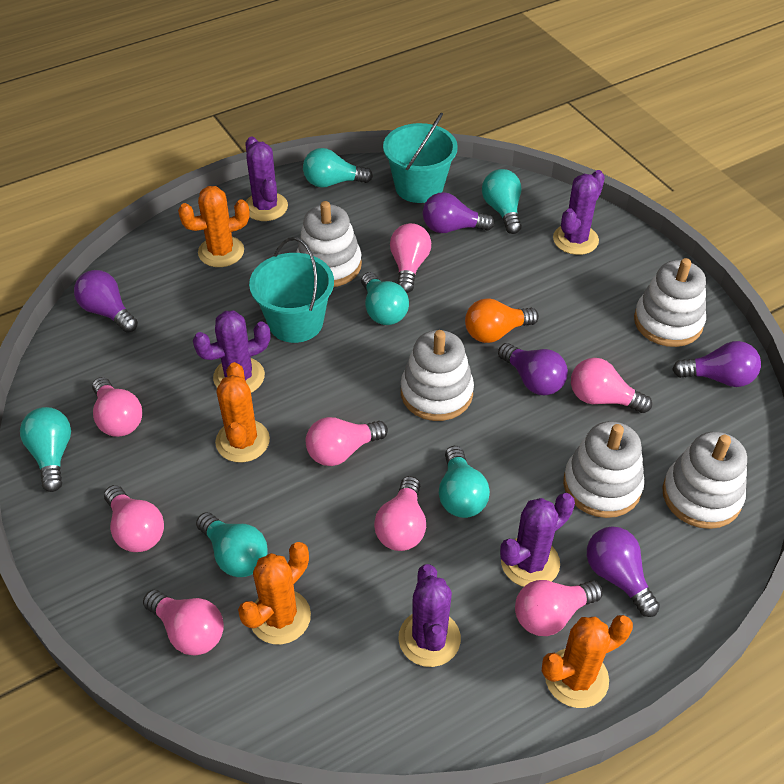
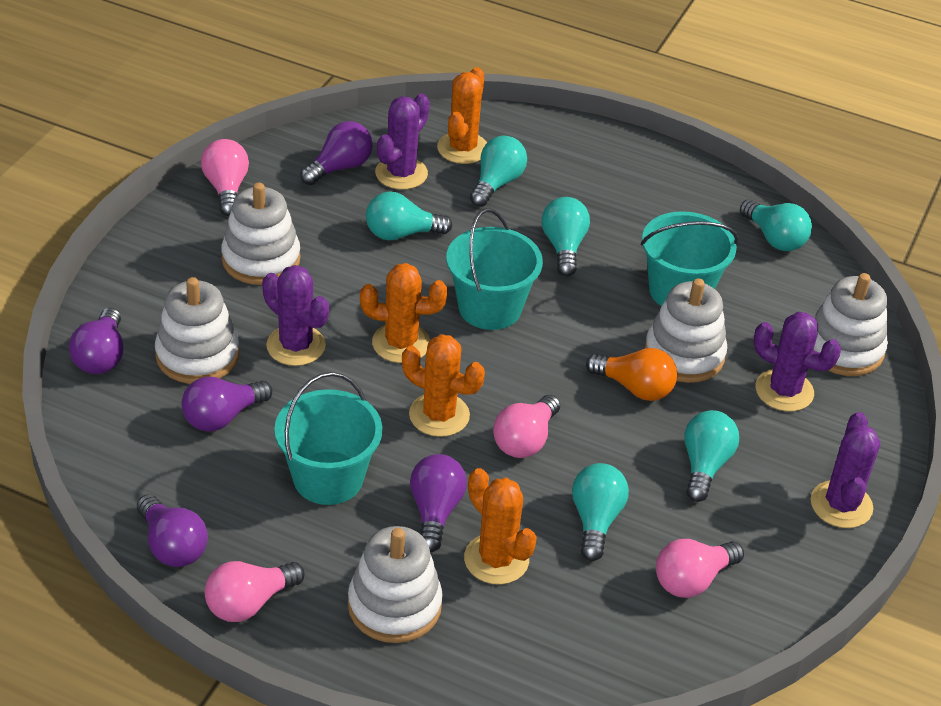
pink light bulb: [92,377,142,437] [104,485,164,552] [143,590,224,656] [306,417,388,466] [374,476,426,551] [390,223,431,293] [515,580,602,636] [571,358,652,413] = 8 -> [201,139,249,216] [205,561,305,622] [493,395,560,458] [656,539,744,598] = 4
purple cactus: [193,310,270,393] [245,136,288,221] [398,564,461,667] [500,493,575,587] [553,170,605,255] = 5 -> [262,265,329,366] [375,94,430,190] [753,312,841,412] [811,412,880,528] = 4
turquoise bucket: [249,237,334,343] [383,112,458,203] = 2 -> [274,372,382,505] [446,208,543,330] [641,211,739,306] = 3

